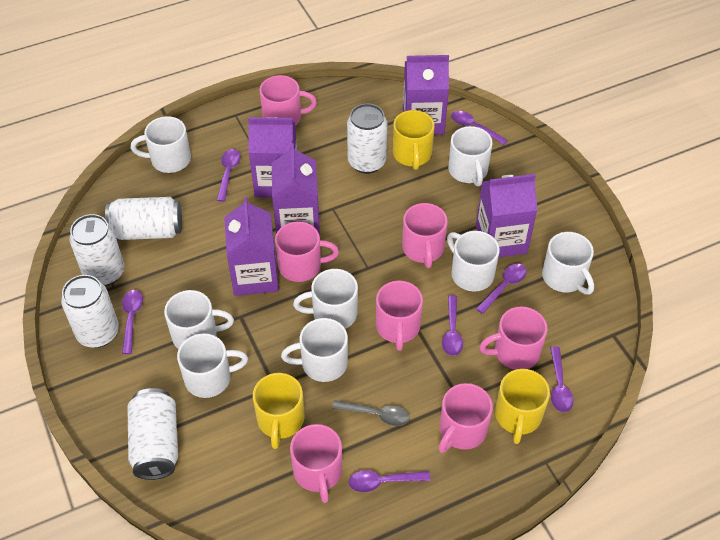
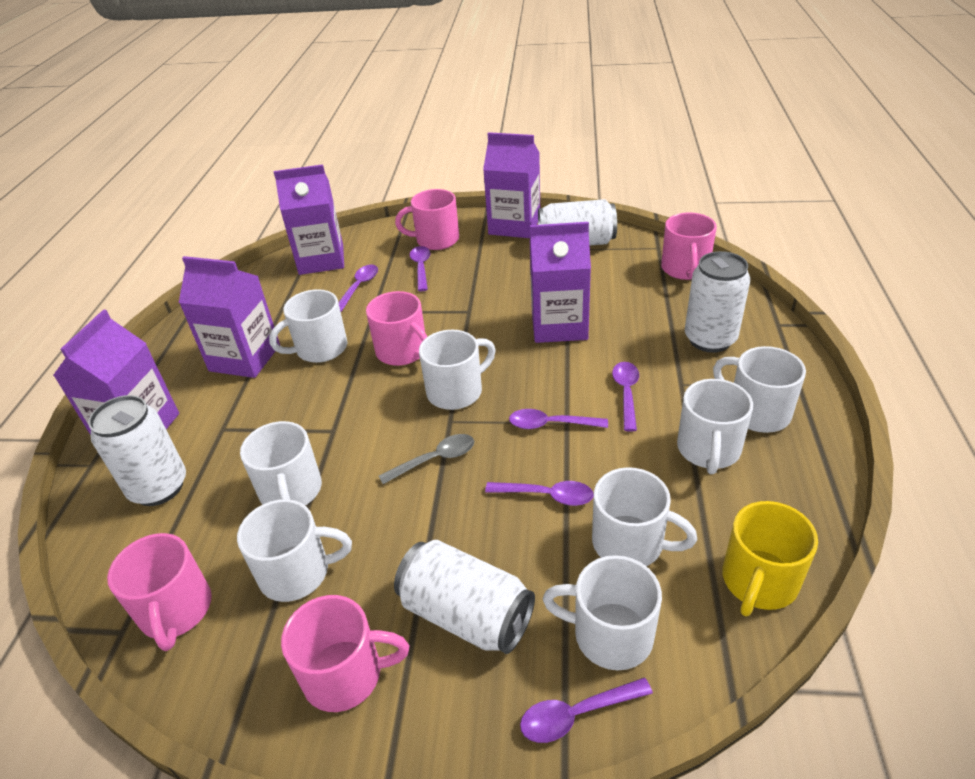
pink mug: [260,75,317,126] [275,221,339,282] [290,424,342,503] [376,281,423,351] [402,203,448,268] [439,383,493,453] [479,307,547,370] = 7 -> [107,533,212,651] [281,595,409,712] [366,291,428,366] [395,189,459,250] [661,212,717,280] = 5
purple spoon: [122,290,143,354] [217,149,241,202] [349,470,430,492] [442,295,463,356] [451,111,508,145] [476,264,527,314] [550,347,573,412] = 7 -> [338,265,378,312] [410,246,431,291] [485,481,594,506] [509,409,608,429] [520,678,653,743] [612,362,639,432] = 6
white can: [61,275,119,348] [70,214,124,286] [105,197,182,240] [127,388,178,480] [347,103,387,174] = 5 -> [88,395,186,506] [394,540,535,654] [538,199,617,245] [685,251,750,353] = 4
yellow mug: [253,373,304,449] [393,110,434,170] [495,369,550,444] = 3 -> [722,501,818,616] = 1

